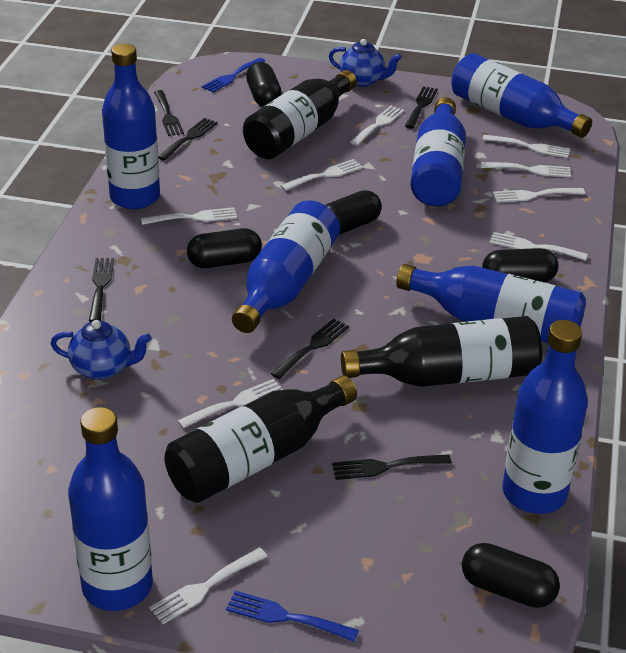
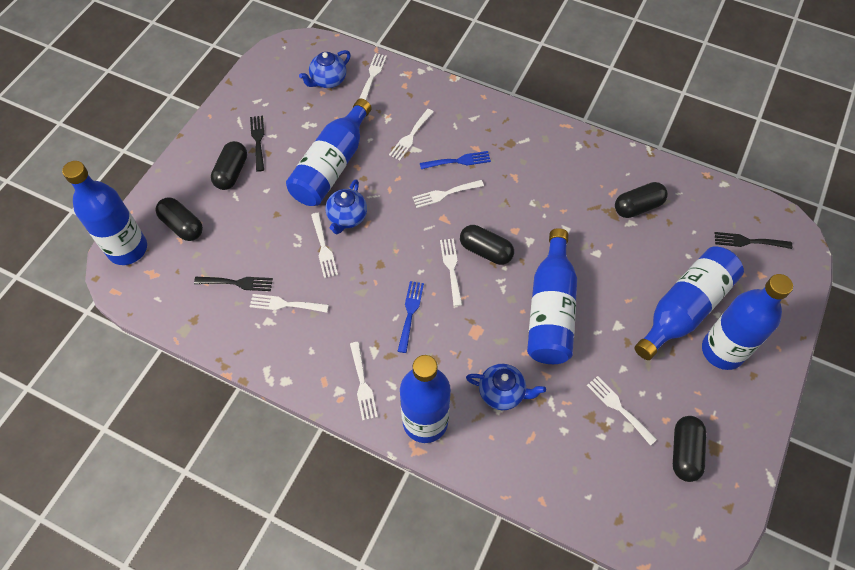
black bottle: [164,376,357,503] [243,70,357,159] [341,316,542,387] = 3 -> none = 0
black fork: [89,258,114,322] [154,90,184,136] [158,118,218,161] [271,318,349,379] [332,454,452,480] [405,86,438,129] = 6 -> [194,277,273,291] [250,116,264,172] [715,232,792,249] = 3
blue bottle: [68,407,153,611] [102,44,160,209] [232,200,340,333] [396,264,586,343] [411,97,466,206] [451,53,592,138] [503,320,588,514] = 7 -> [62,161,147,265] [286,99,372,206] [400,355,451,443] [527,228,577,364] [635,246,744,360] [702,274,793,370] = 6
blue teapot: [51,320,152,380] [329,39,402,87] = 2 -> [299,50,351,88] [325,179,367,234] [466,364,546,410] = 3
white fork: [141,207,237,225] [149,547,268,624] [177,379,283,428] [280,159,363,191] [350,106,404,146] [481,162,571,177] [482,135,570,158] [489,232,588,261] [493,188,585,202] = 9 -> [249,294,329,313] [311,213,338,278] [350,342,378,421] [359,53,387,100] [389,109,433,161] [412,180,484,208] [440,239,462,306] [587,376,657,446] = 8

